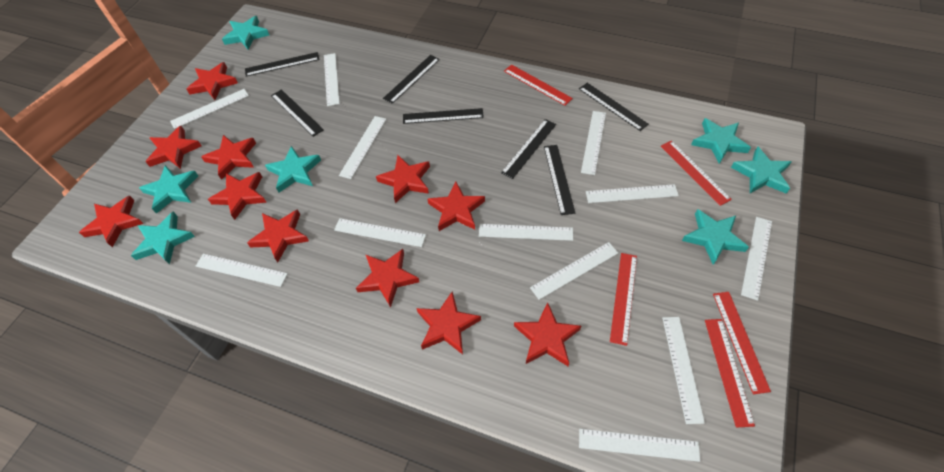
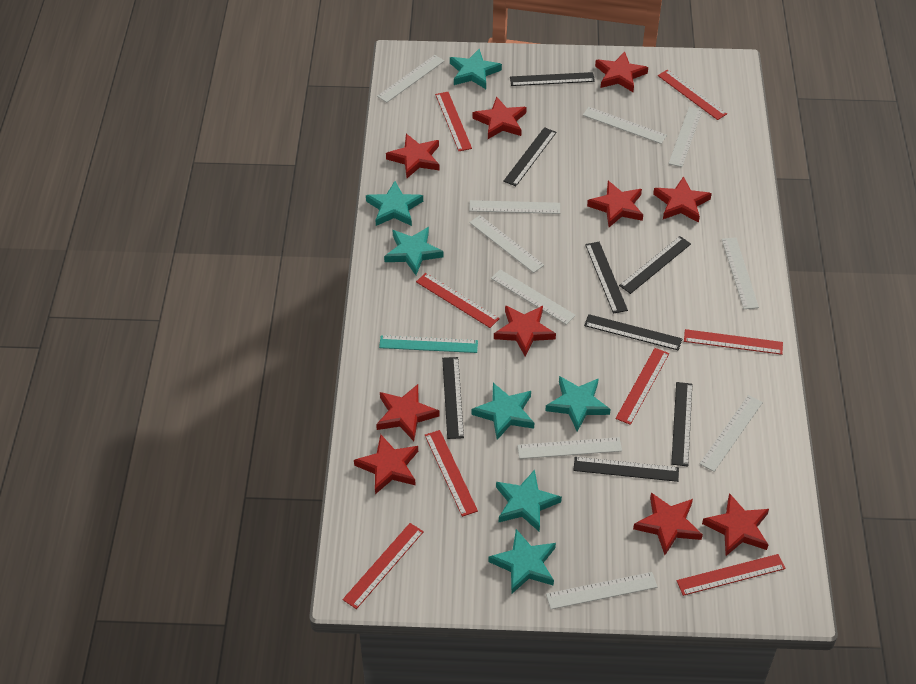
black ruler: [245,52,319,77] [271,90,324,137] [383,55,440,104] [403,108,484,124] [501,119,556,179] [544,145,575,215] [579,83,649,131] = 7 -> [442,357,464,439] [503,127,557,186] [510,72,595,86] [573,457,679,482] [584,314,682,351] [585,242,628,314] [619,236,691,294] [671,382,692,466] = 8
red ruler: [504,65,573,106] [610,253,637,346] [661,141,732,206] [705,319,755,428] [713,292,771,394] = 5 -> [342,523,424,609] [416,273,500,328] [425,430,478,517] [435,92,472,151] [616,348,669,425] [658,70,727,120] [677,554,786,596] [684,329,783,355] = 8
red star: [79,196,143,247] [146,126,201,169] [186,62,238,100] [201,135,256,180] [208,172,267,220] [247,209,309,262] [356,249,419,307] [376,155,430,203] [416,292,481,355] [427,182,485,231] [514,302,581,366] = 11 -> [354,434,418,494] [376,384,440,441] [386,134,440,178] [473,96,527,139] [494,305,556,356] [587,181,643,227] [595,51,648,92] [633,493,703,555] [653,176,712,223] [702,493,769,556] = 10
turquoise ruler: none = 0 -> [379,335,478,353] = 1
white ruler: [170,89,249,129] [196,254,288,287] [324,53,340,106] [334,218,426,247] [339,116,386,179] [479,224,573,241] [530,242,618,300] [579,429,700,462] [581,111,606,175] [586,184,679,203] [662,317,705,424] [741,217,772,301] = 12 -> [377,55,444,103] [469,200,560,214] [469,215,544,273] [491,269,576,325] [517,437,622,459] [546,572,657,609] [583,107,667,144] [668,107,702,167] [700,395,763,472] [722,237,759,309] = 10

